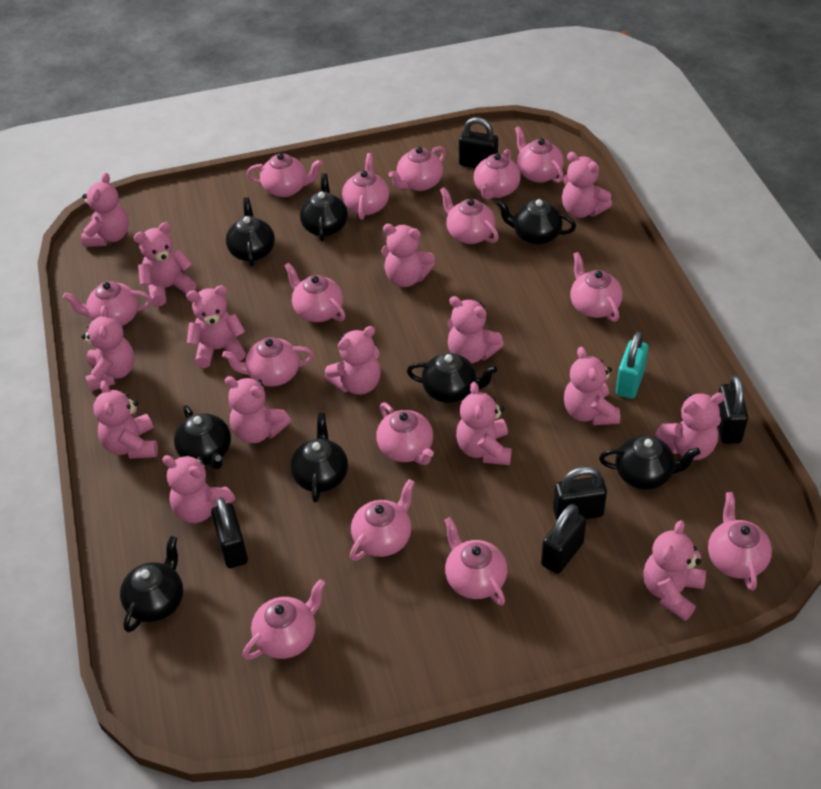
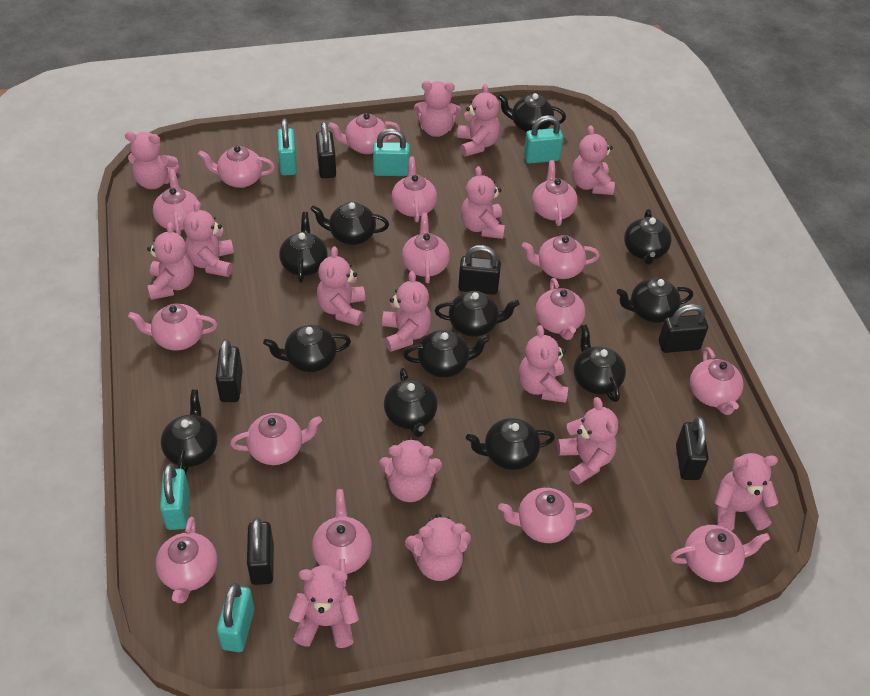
black padlock: [211,498,248,568] [459,117,498,168] [541,504,586,574] [553,466,607,520] [718,375,748,444] = 5 -> [216,339,243,402] [247,517,274,585] [316,121,336,178] [458,245,501,295] [659,304,708,353] [676,416,709,480] = 6
black teapot: [120,536,183,633] [174,405,231,469] [226,197,275,267] [290,413,348,503] [300,173,348,242] [407,353,497,403] [496,199,576,245] [599,435,700,490] = 8 -> [161,390,218,475] [263,325,351,372] [279,212,328,283] [310,202,389,245] [384,368,438,437] [403,330,490,378] [435,291,519,337] [466,418,555,470] [498,93,566,132] [574,325,626,402] [617,278,693,323] [624,209,672,265] = 12
turquoise padlock: [616,331,648,399] = 1 -> [160,464,190,530] [217,583,254,652] [277,118,297,175] [373,128,410,176] [524,115,563,164] = 5

